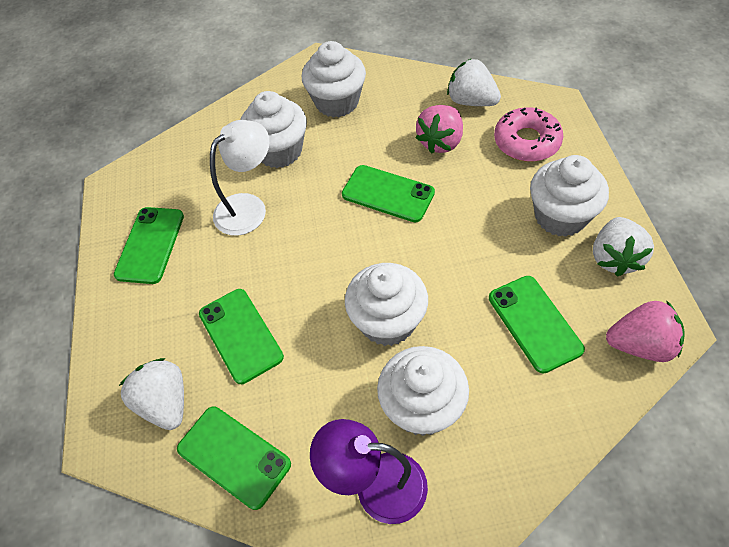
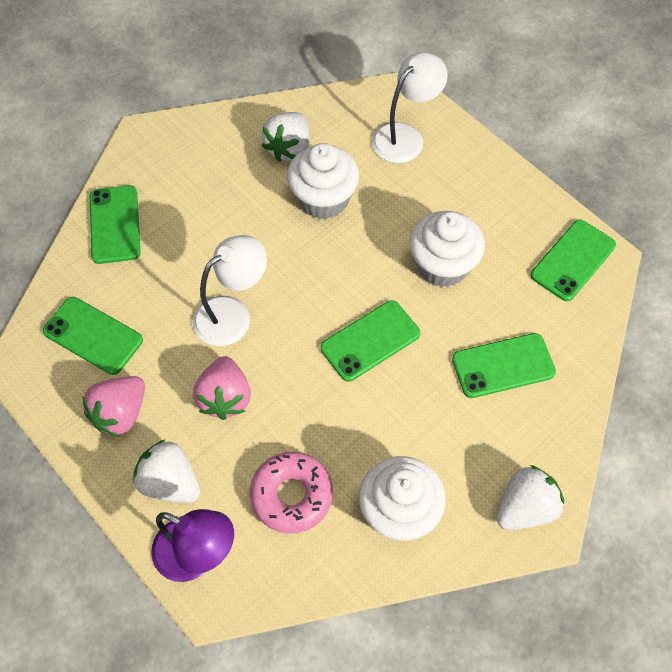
white cupcake: [240,91,307,168] [302,41,366,118] [345,263,428,346] [377,346,469,436] [530,155,609,237] = 5 -> [287,143,359,219] [359,456,446,541] [410,211,485,287] = 3
white lamp: [210,120,270,236] = 1 -> [193,235,267,346] [372,52,448,163] = 2

